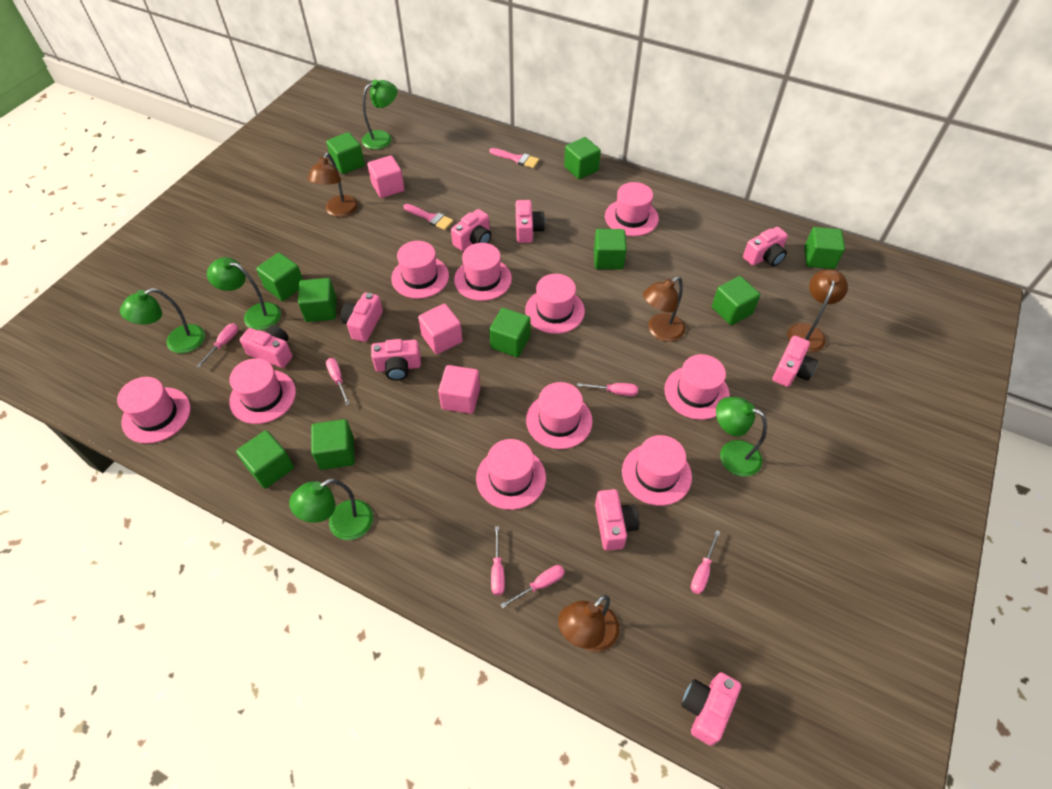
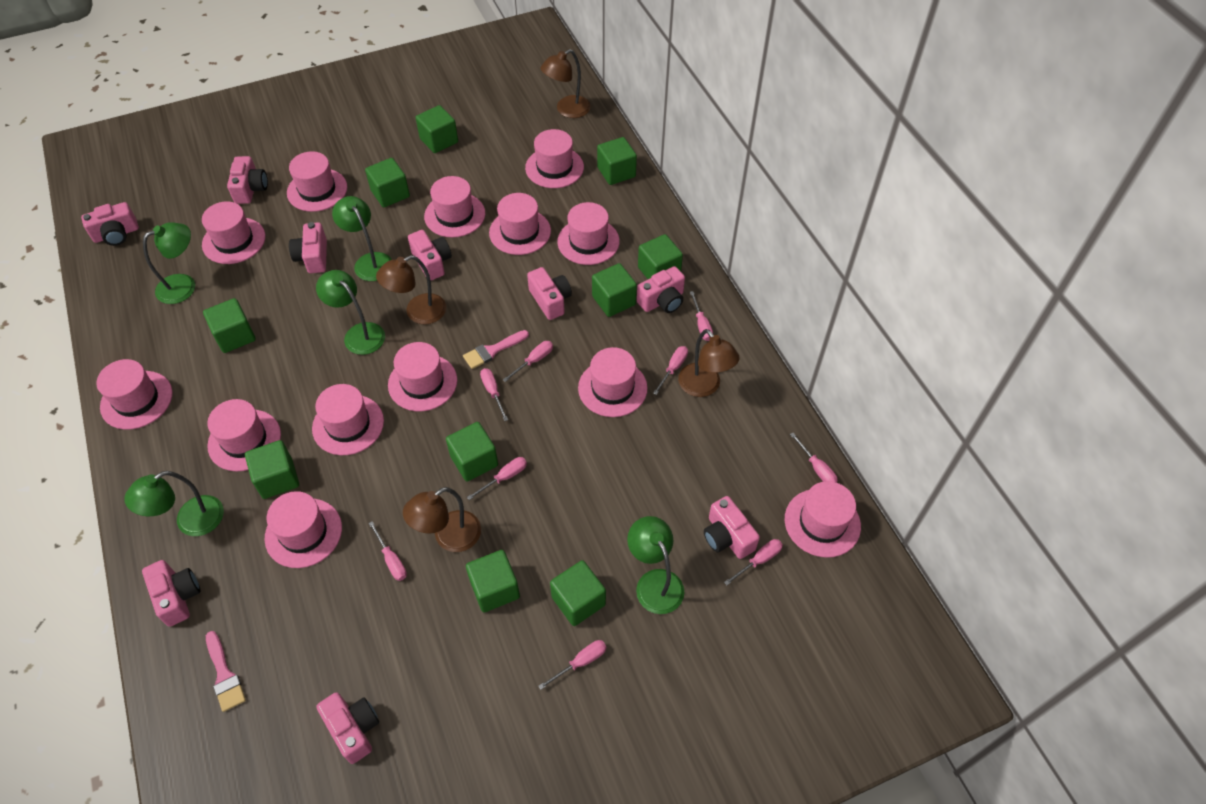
pink cube: [367,155,405,198] [418,304,463,354] [438,365,480,414] = 3 -> none = 0
pink hat: [117,377,191,444] [229,358,296,424] [391,241,449,299] [454,243,512,301] [476,439,546,510] [525,274,585,334] [526,382,593,449] [605,182,659,236] [622,435,692,506] [664,354,730,420] = 10 -> [96,359,172,430] [202,201,265,264] [207,399,281,471] [265,491,342,568] [287,151,347,212] [312,384,384,455] [388,342,457,411] [424,176,485,238] [489,193,551,255] [525,129,584,188] [557,202,620,265] [578,347,648,417] [785,481,861,558] = 13
pink screwdriver: [196,323,238,368] [326,358,350,405] [491,526,505,596] [500,565,565,608] [577,383,638,396] [691,530,720,594] = 6 -> [368,521,407,581] [467,457,527,500] [480,368,508,421] [503,341,553,382] [538,640,607,690] [653,346,688,395] [690,291,713,341] [724,539,783,585] [790,433,838,483] = 9

